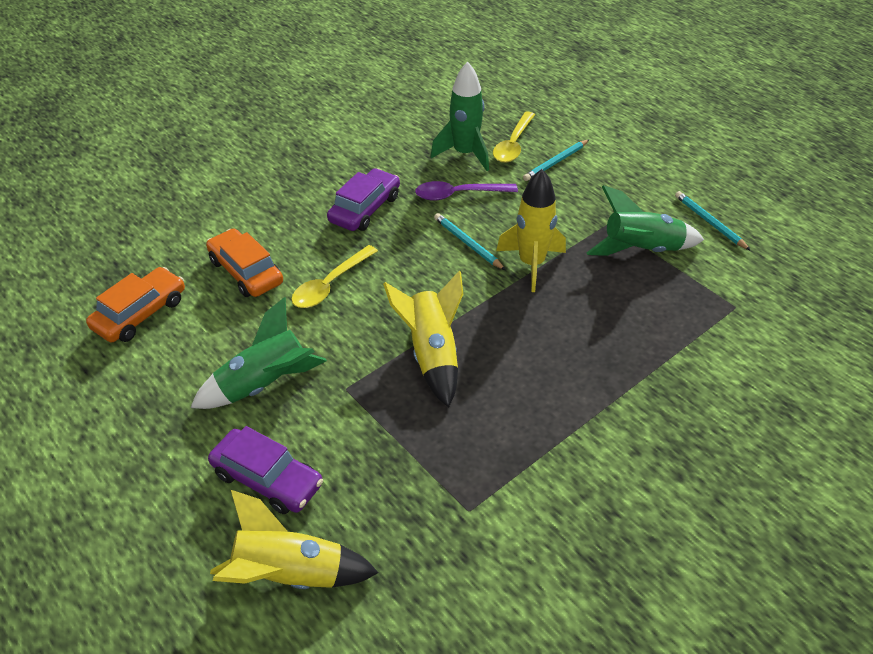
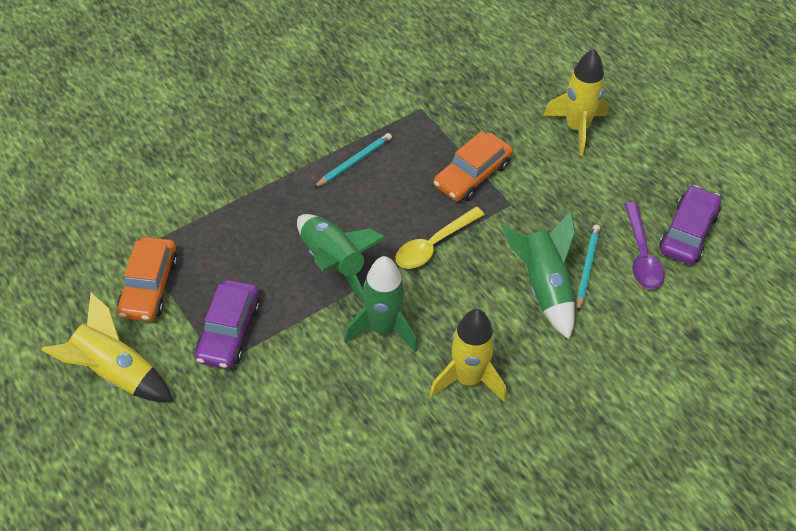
turquoise pencil: [434,213,505,270] [523,140,589,181] [675,191,751,251] = 3 -> [314,133,392,188] [577,225,600,312] = 2
yellow spoon: [291,245,378,308] [493,112,535,163] = 2 -> [396,207,485,269] = 1

